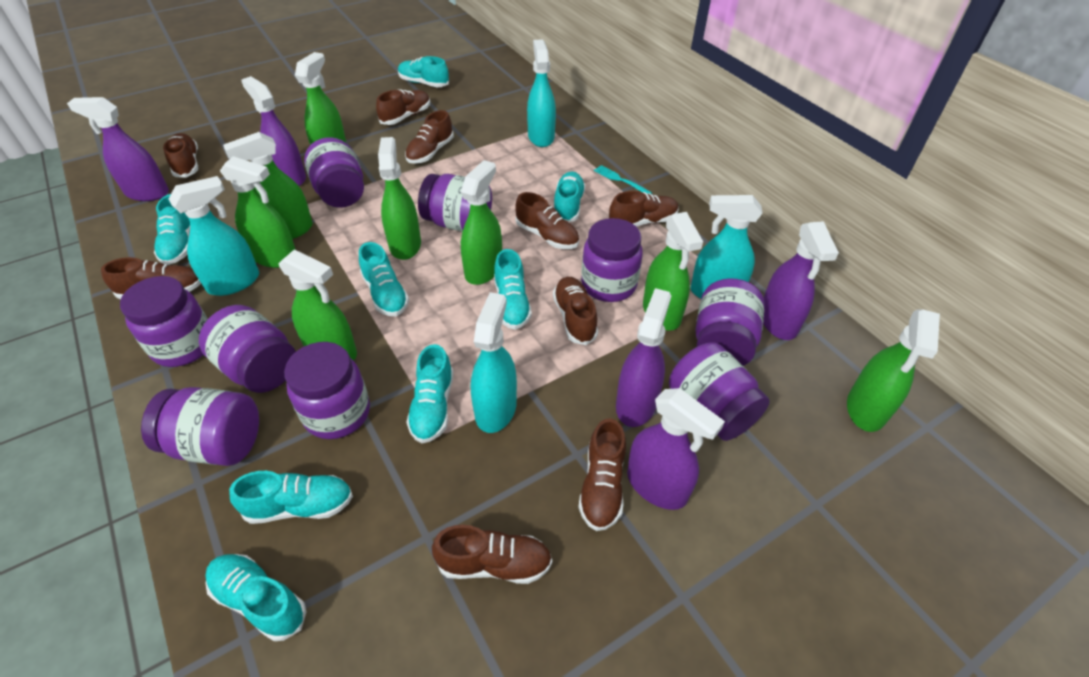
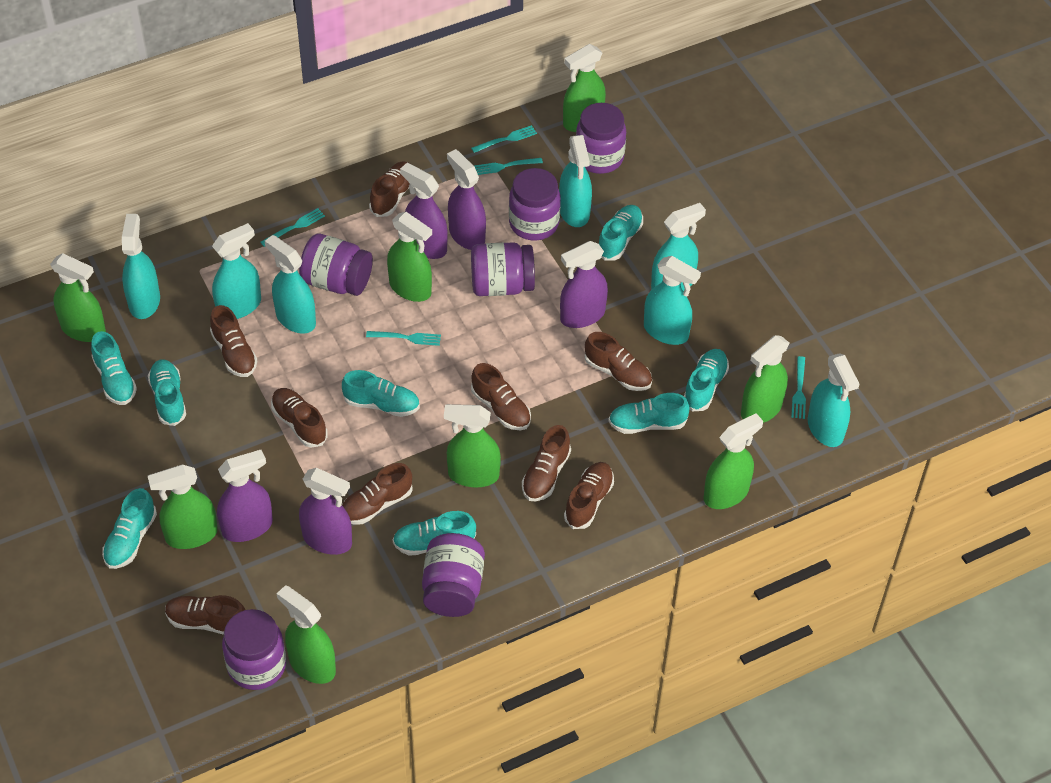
purple jar: [120,276,208,367] [141,387,259,466] [199,305,296,393] [284,342,370,439] [304,137,364,208] [418,174,492,232] [581,218,643,302] [669,342,770,441] [696,278,765,366] = 9 -> [222,609,286,690] [299,234,373,296] [422,533,485,617] [471,242,535,296] [509,168,561,240] [576,103,626,174] = 6
turquoise fork: [594,165,652,194] = 1 -> [260,208,325,247] [366,331,441,346] [471,125,537,153] [474,158,543,175] [791,356,806,419] = 5
turquoise spray bottle: [169,176,259,296] [471,292,517,433] [527,39,556,147] [690,195,763,299] = 4 -> [122,214,160,319] [212,223,261,319] [265,235,316,333] [559,135,592,227] [644,256,701,345] [651,203,706,292] [808,353,859,447] = 7

